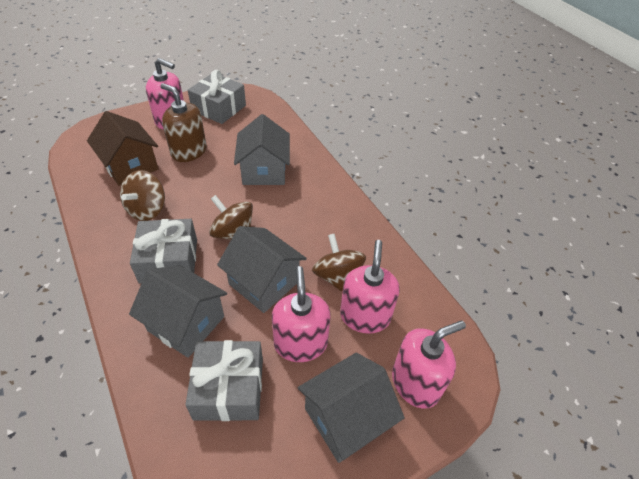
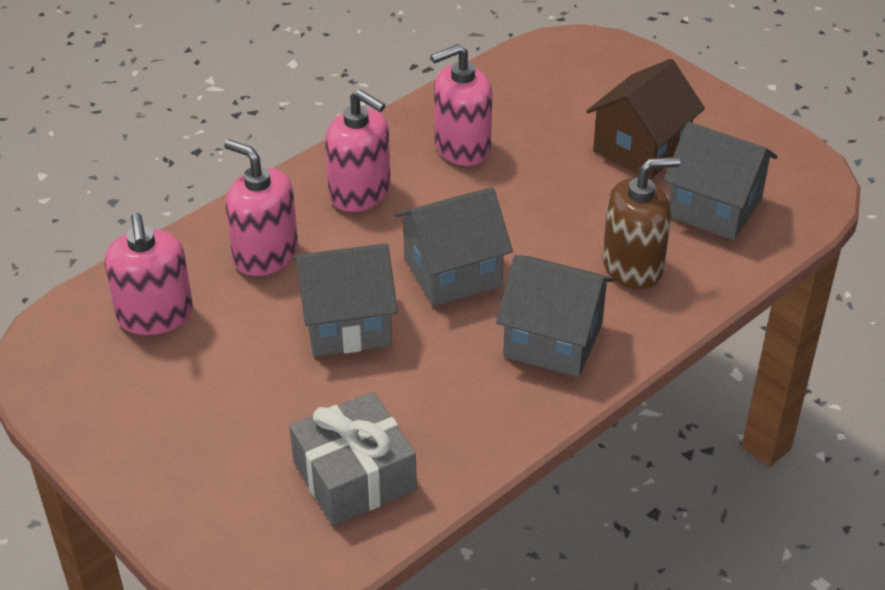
brown spinning top: [120,170,165,221] [209,195,253,240] [312,234,366,292] = 3 -> none = 0
grey gift: [130,219,197,284] [185,340,263,421] [188,70,246,124] = 3 -> [289,392,417,526] = 1

